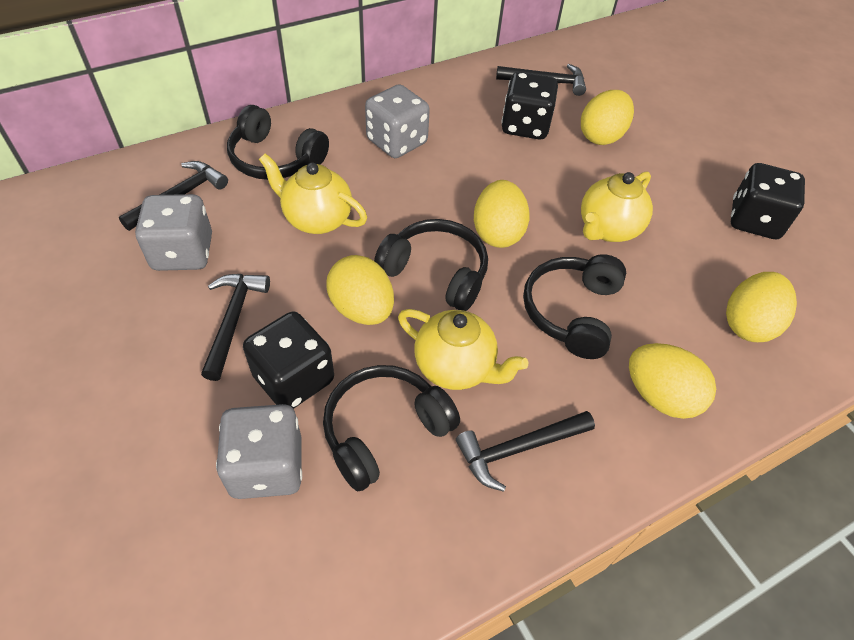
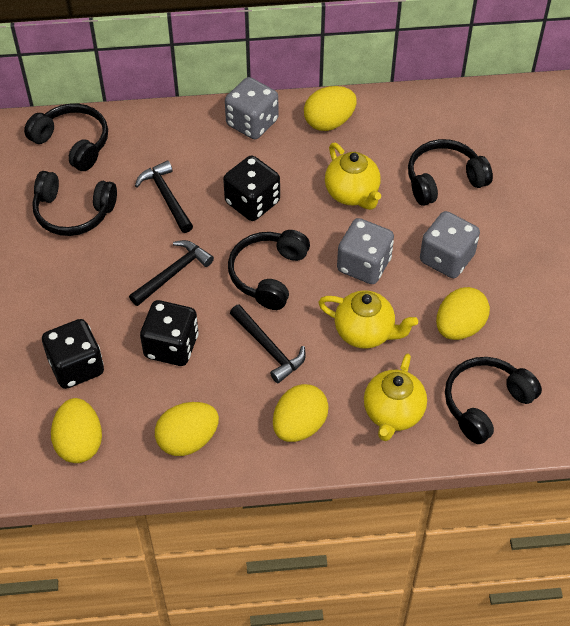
black hammer: [119,161,228,231] [201,274,270,381] [456,411,595,492] [496,64,586,96] = 4 -> [129,240,214,306] [135,160,193,233] [230,304,306,383] = 3
black headphones: [227,105,329,180] [323,365,460,492] [374,219,488,311] [523,254,626,359] = 4 -> [24,104,108,171] [32,171,117,236] [228,230,310,310] [408,139,493,206] [445,357,542,444] = 5

